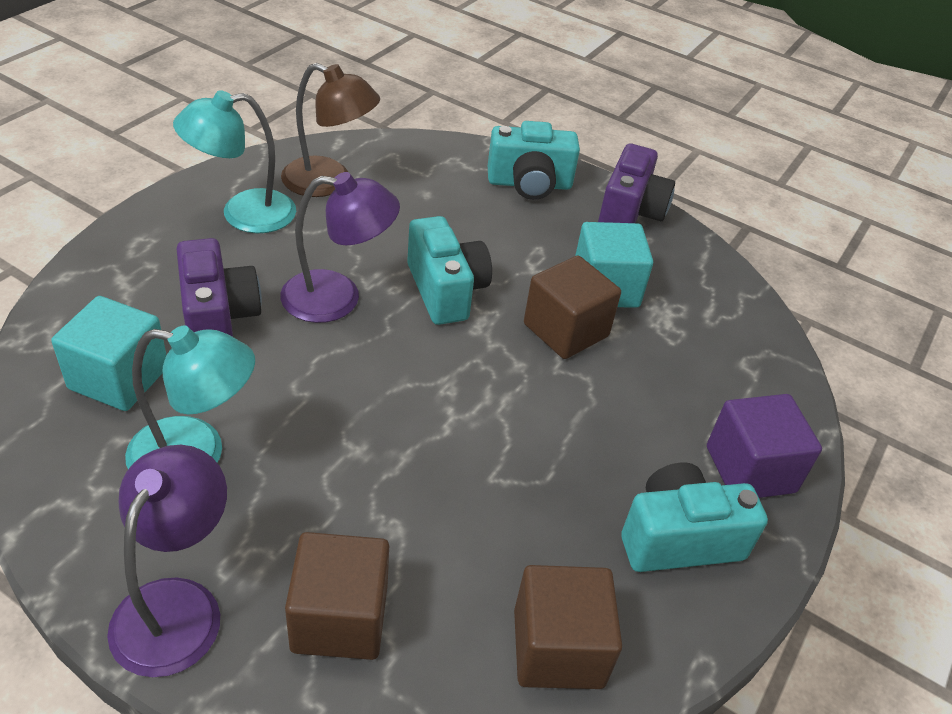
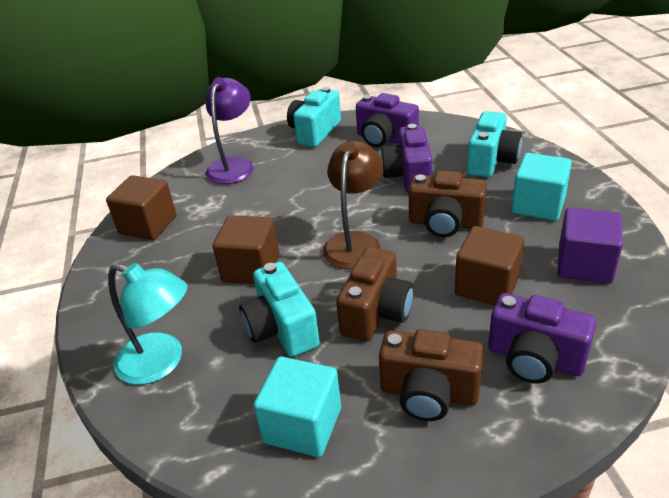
brown camera: none = 0 -> [336,247,414,342] [379,329,484,421] [409,170,487,237] = 3
purple camera: [176,238,262,337] [598,144,675,223] = 2 -> [356,93,419,147] [381,124,432,193] [488,293,596,384] = 3
purple lamp: [107,445,227,677] [280,172,400,323] = 2 -> [206,77,254,184] = 1
turquoise lamp: [125,325,255,469] [173,90,296,233] = 2 -> [108,263,188,385] = 1

